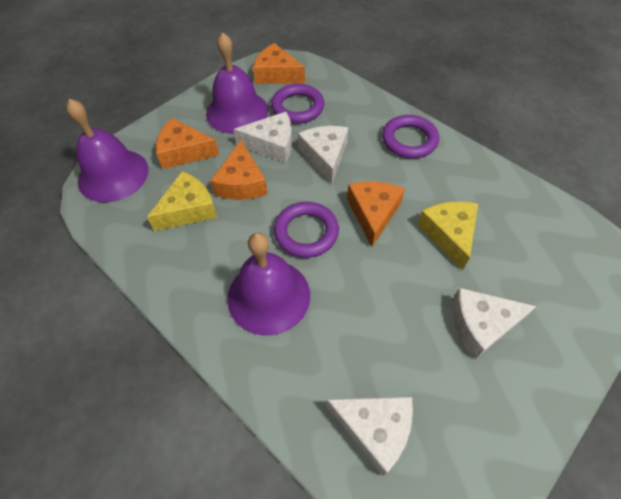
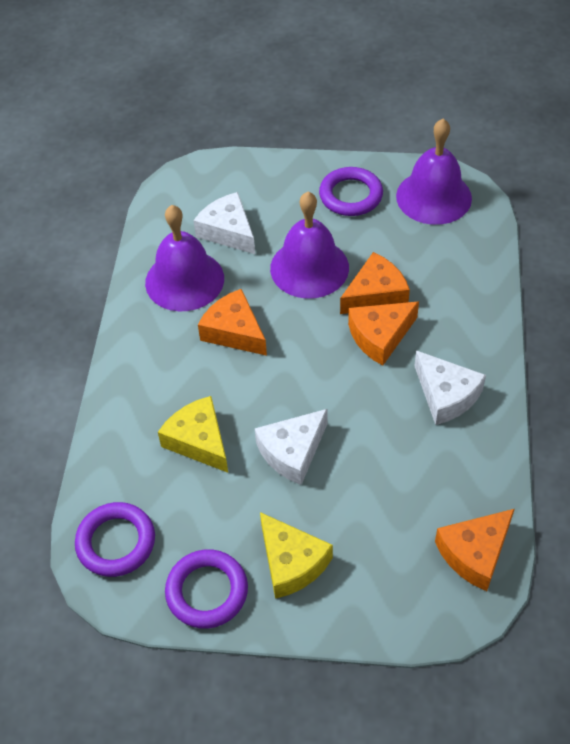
white cheese: [233,112,292,163] [298,126,348,184] [326,397,413,476] [452,288,537,359] = 4 -> [193,192,255,254] [255,409,328,485] [414,350,486,425] = 3

